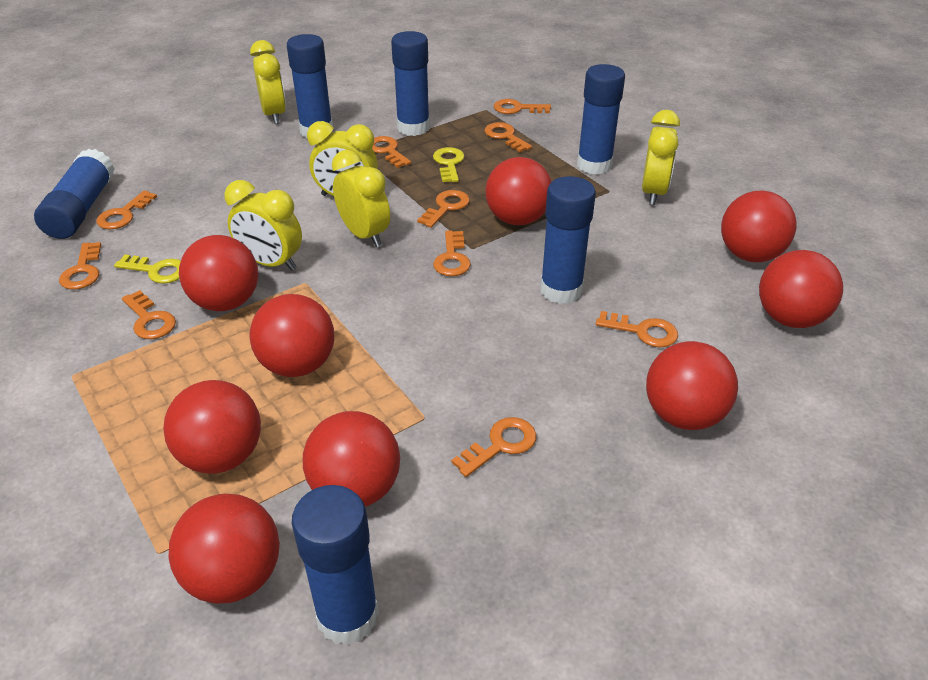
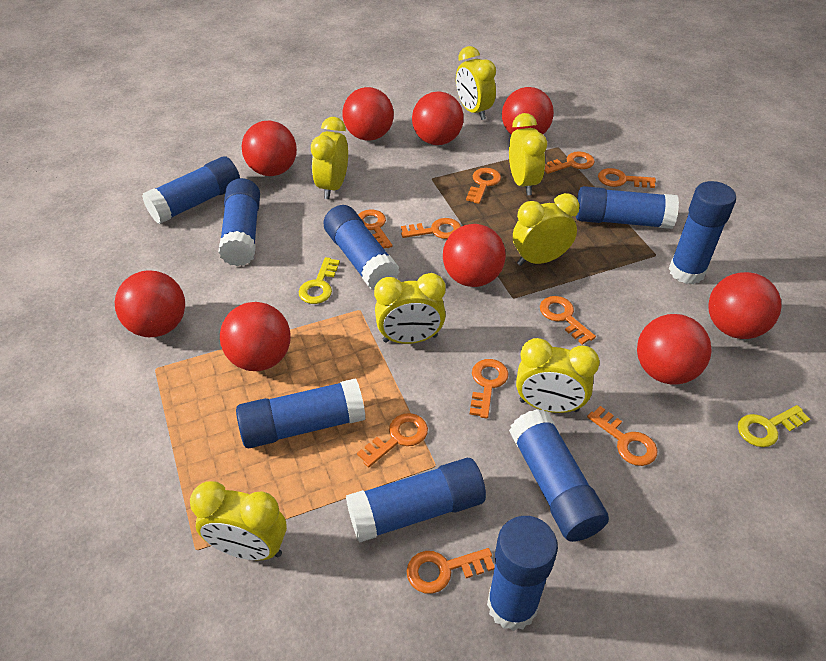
blue glue stick: [34,149,115,239] [287,34,333,138] [292,485,379,645] [391,31,430,136] [540,176,596,304] [577,64,625,175] = 6 -> [142,157,240,224] [218,178,260,266] [236,378,366,448] [323,205,400,290] [346,458,486,543] [487,516,558,631] [509,409,609,542] [576,186,679,229] [669,181,736,284] = 9
yellow clock: [224,180,302,271] [250,40,286,124] [307,121,378,196] [332,150,390,247] [642,110,680,205] = 5 -> [190,481,287,560] [311,117,348,199] [374,273,446,344] [456,46,496,120] [509,113,547,195] [513,193,579,266] [516,338,600,413] = 7

